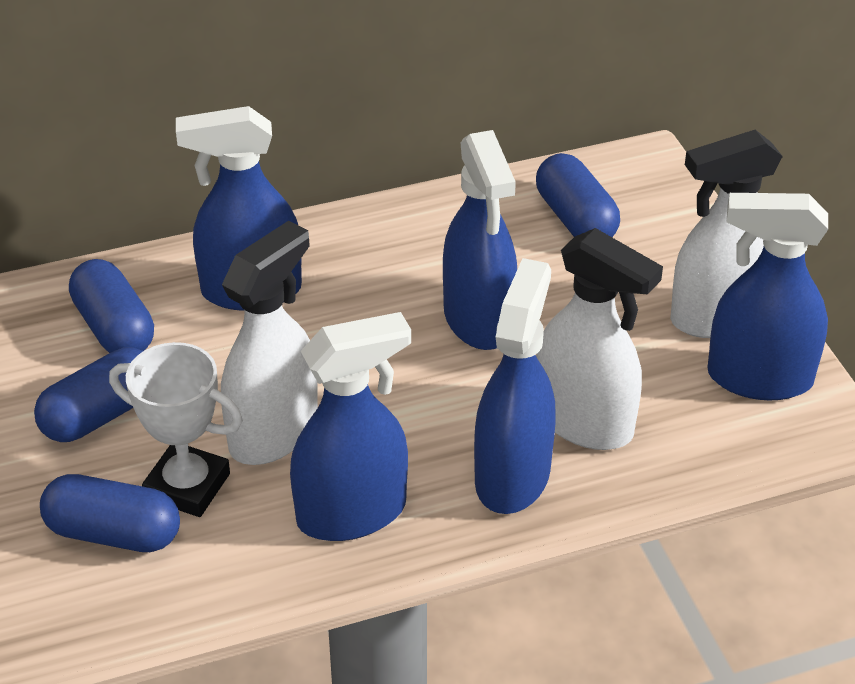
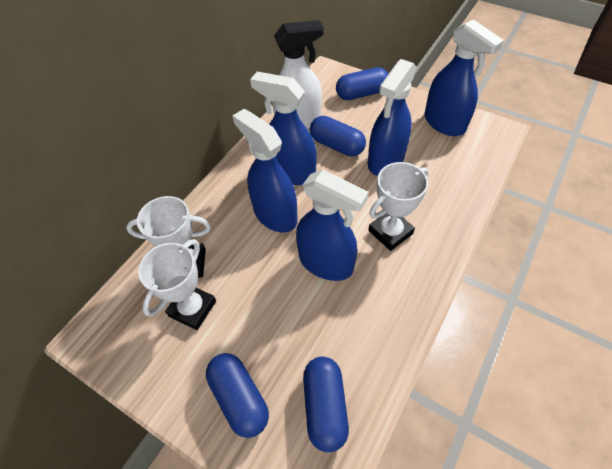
white spray bottle: [221,221,318,465] [536,228,663,450] [670,130,783,338] = 3 -> [272,20,324,129] = 1
white trophy: [109,342,243,517] = 1 -> [126,196,211,278] [138,239,216,330] [368,162,429,251] = 3

